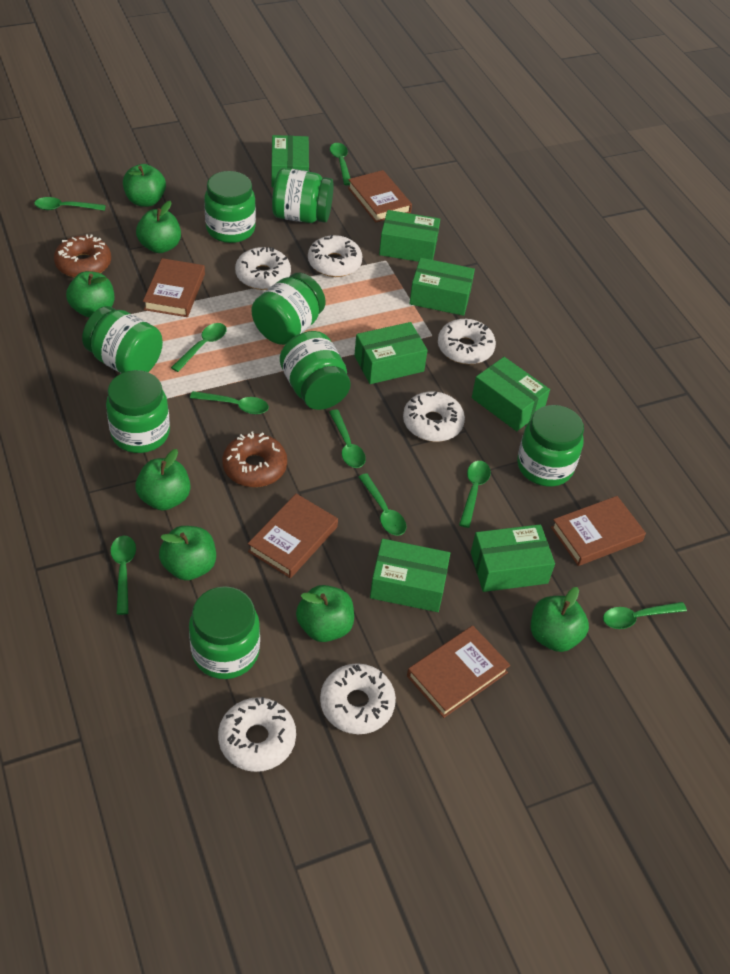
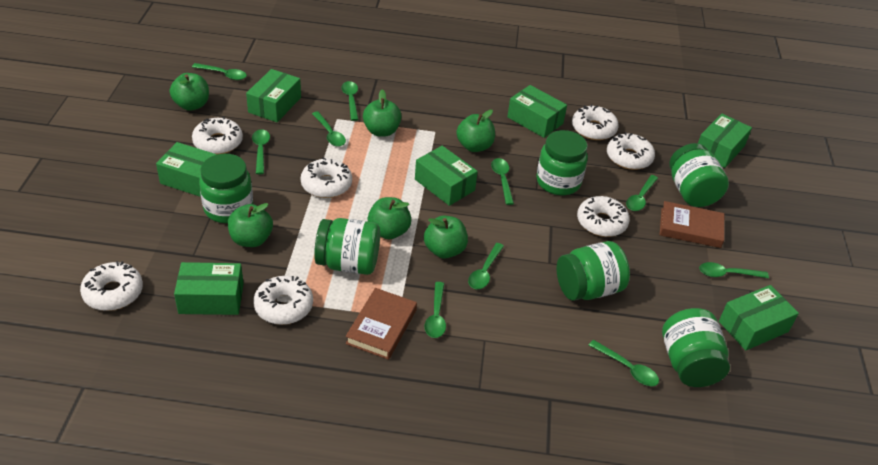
brown book: [143,258,205,317] [248,494,338,578] [348,170,412,222] [407,626,510,718] [551,496,646,566] = 5 -> [346,288,417,360] [660,201,724,248] = 2
brown donut: [54,234,111,278] [222,432,287,487] = 2 -> none = 0
green apple: [66,271,114,317] [123,164,166,207] [135,449,190,511] [136,201,181,253] [159,526,216,580] [296,585,354,642] [531,587,589,652] = 7 -> [170,73,209,111] [228,203,273,247] [363,89,402,137] [367,197,412,239] [424,216,468,259] [456,110,495,152] = 6
green jar: [82,306,163,373] [106,370,170,453] [189,586,260,679] [204,171,256,243] [252,273,326,345] [272,168,334,223] [280,331,351,410] [517,405,584,487] = 8 -> [199,154,253,223] [314,218,380,275] [536,130,588,195] [556,241,630,301] [662,308,730,387] [669,143,729,207] = 6
green spoon: [34,197,106,211] [110,535,136,615] [171,323,227,372] [190,391,269,414] [329,410,366,468] [330,143,351,185] [358,473,406,536] [459,461,491,528] [603,602,687,629] = 9 -> [192,63,247,80] [252,129,270,174] [312,111,346,147] [341,81,358,121] [425,282,446,338] [468,243,504,289] [491,158,514,205] [589,340,659,386] [626,175,658,211] [699,262,769,278] = 10
white donut: [218,697,296,772] [235,247,291,290] [308,235,363,277] [320,663,396,734] [403,391,465,442] [438,319,496,364] = 6 -> [80,261,143,311] [192,116,243,154] [253,276,313,325] [301,157,352,198] [572,104,619,140] [577,196,630,237] [607,132,655,170] = 7

